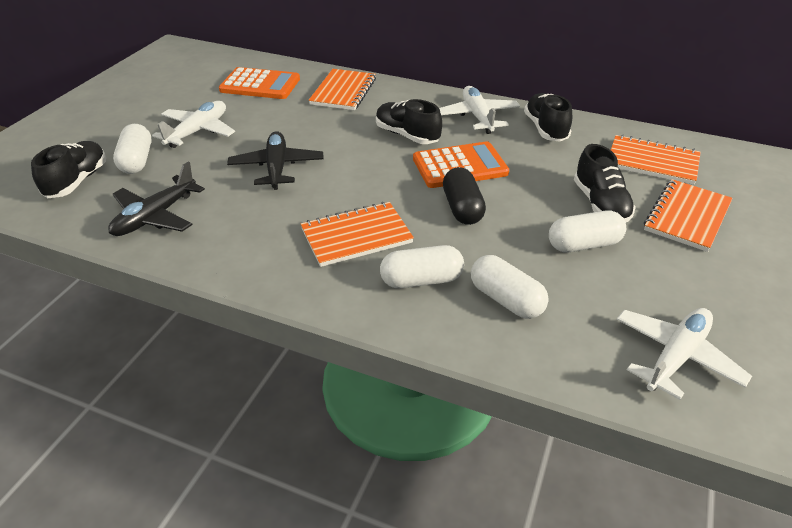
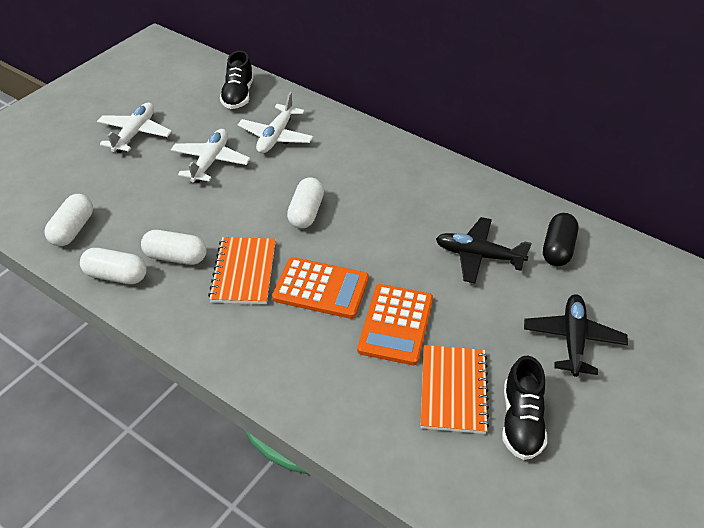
black shoe: [31,141,106,198] [376,99,442,144] [524,93,572,142] [574,144,636,222] = 4 -> [220,51,254,109] [502,356,547,460] = 2
orange notebook: [301,202,414,267] [309,69,376,110] [611,134,701,185] [644,179,733,252] = 4 -> [208,237,276,304] [421,345,490,434] = 2

